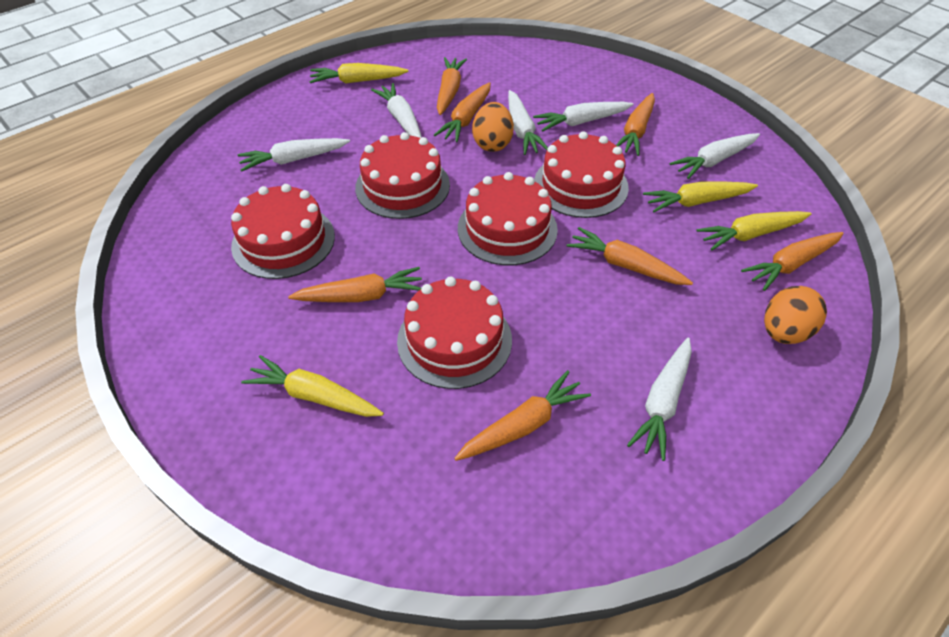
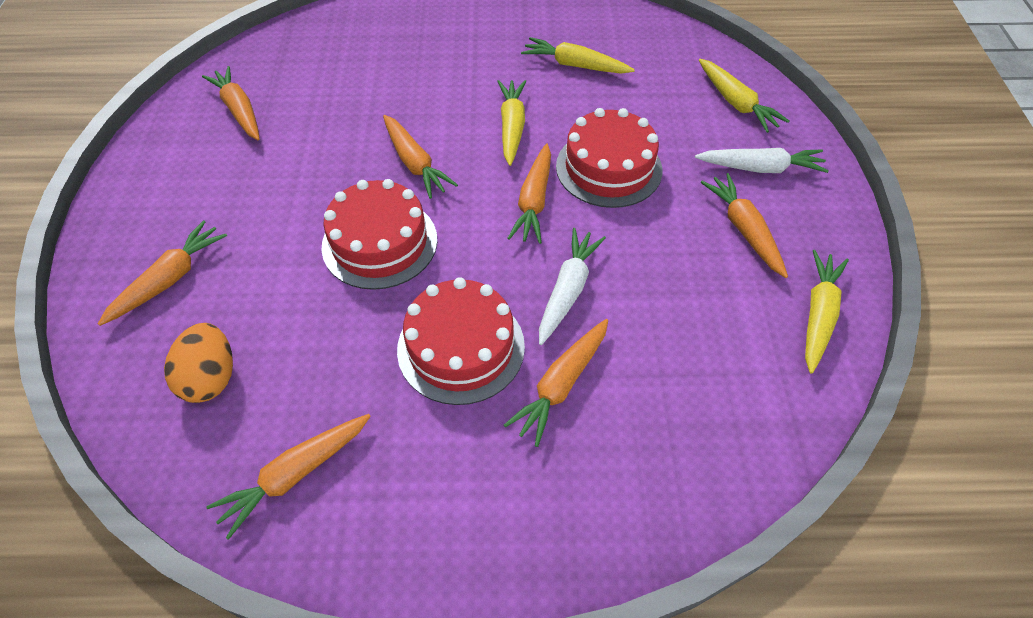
orange egg: [472,102,514,152] [764,286,827,344] = 2 -> [164,323,233,403] = 1
red cake: [231,184,335,279] [355,132,450,219] [397,277,512,389] [458,172,558,265] [534,131,629,218] = 5 -> [321,179,437,290] [397,277,525,405] [556,108,662,208] = 3
white carrot: [238,138,350,171] [371,83,422,138] [508,90,548,155] [533,102,633,131] [627,338,692,461] [669,133,760,179] = 6 -> [539,228,606,345] [695,148,829,173] = 2

